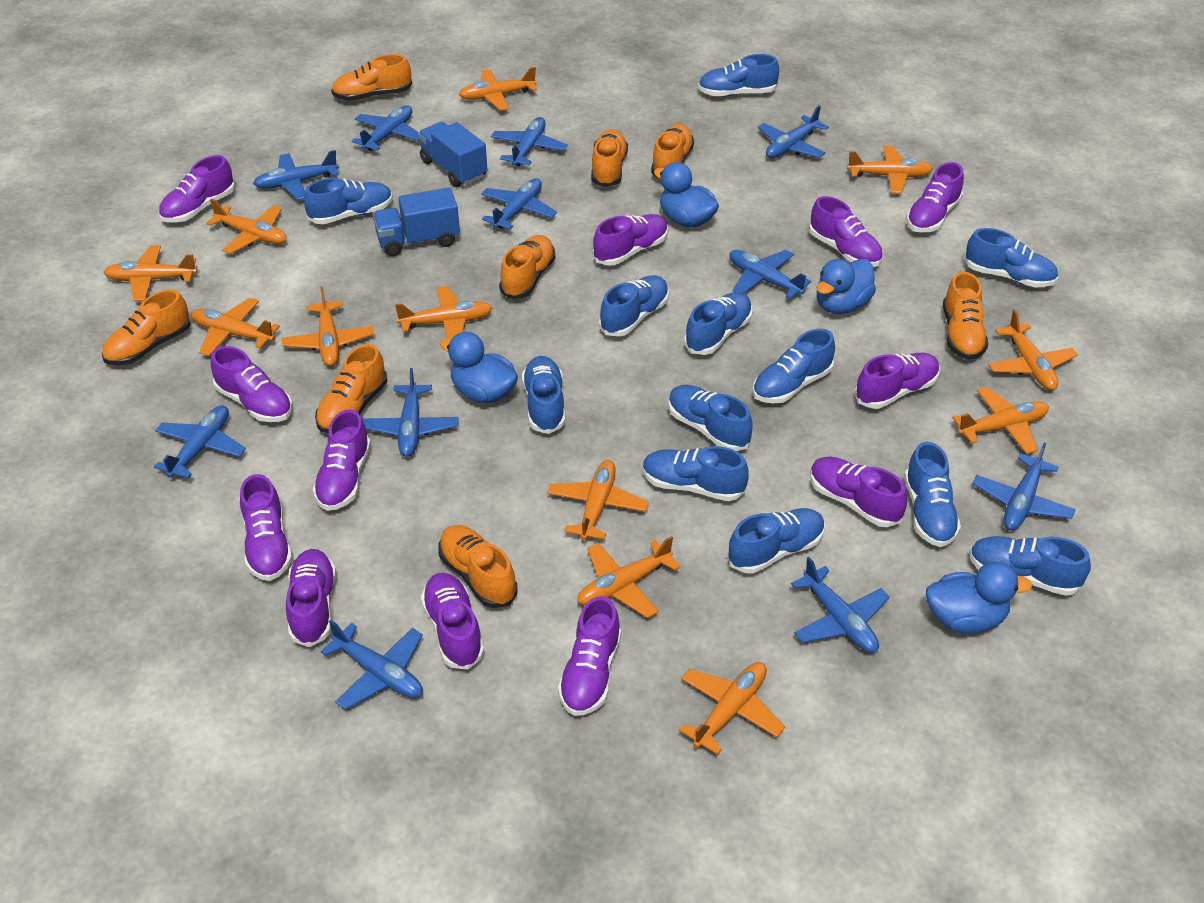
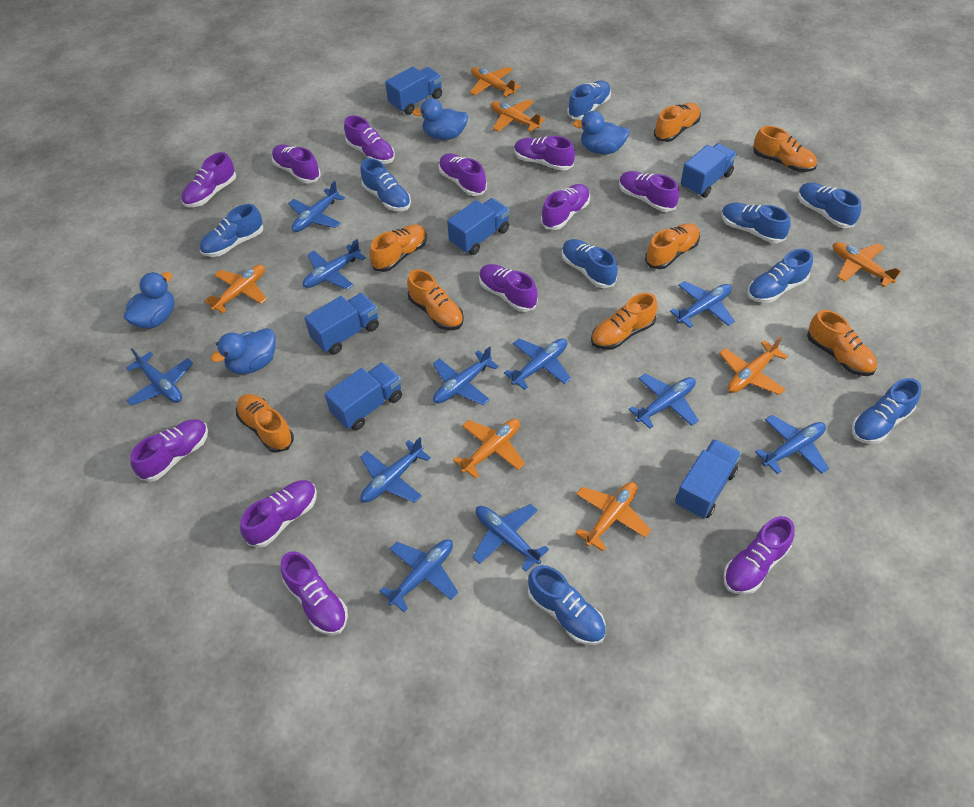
blue shoe: [304,178,393,224] [522,356,565,434] [599,275,669,337] [643,446,749,501] [668,385,753,451] [684,292,753,355] [698,54,779,97] [728,508,825,574] [753,329,835,403] [904,442,961,547] [965,228,1058,287] [969,536,1091,596] = 12 -> [200,204,263,257] [360,158,411,211] [528,565,606,645] [562,239,618,288] [567,81,611,120] [721,202,791,243] [748,249,813,303] [798,182,861,228] [852,378,921,444] = 9
blue truck: [373,187,460,256] [418,122,487,187] = 2 -> [305,293,379,355] [325,362,402,430] [385,67,442,115] [447,198,510,255] [675,439,741,518] [681,143,737,198] = 6
orange plane: [103,245,197,301] [191,298,280,356] [206,199,287,254] [282,287,374,366] [395,286,492,338] [459,67,537,111] [547,460,649,541] [577,536,681,618] [679,662,785,755] [847,146,933,194] [952,387,1049,454] [988,310,1078,390] = 12 -> [204,265,267,313] [453,419,525,479] [470,67,521,97] [491,99,545,132] [575,482,651,551] [719,336,788,395] [833,242,901,287] = 7

